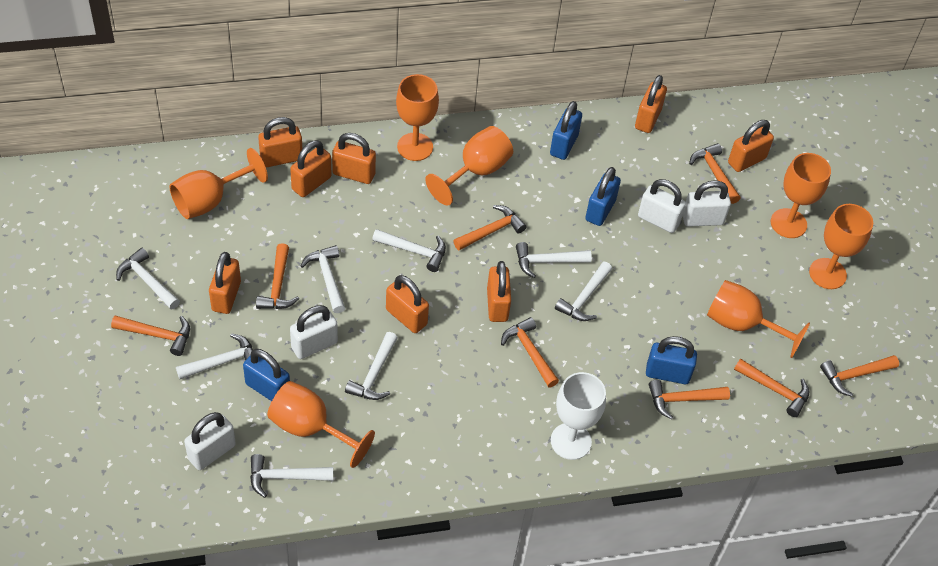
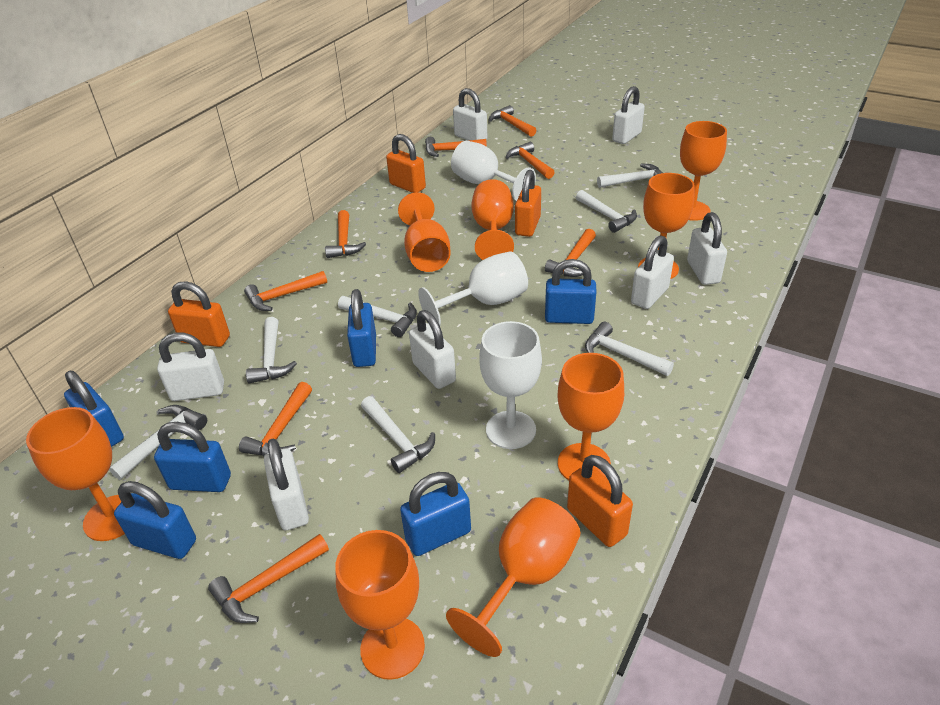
blue padlock: [243,349,290,401] [550,101,582,160] [585,167,621,226] [646,336,697,384] = 4 -> [64,371,124,447] [114,481,196,559] [154,422,231,492] [347,289,376,367] [400,472,471,556] [545,259,596,324] = 6
orange goblet: [169,148,268,219] [267,381,375,468] [396,74,439,161] [425,126,513,206] [707,280,810,358] [771,153,831,238] [809,204,873,289] = 7 -> [26,407,125,541] [335,530,425,680] [398,192,451,272] [446,497,580,657] [471,179,514,260] [557,353,624,480] [638,173,695,279] [680,121,727,221] = 8
orange padlock: [209,252,241,314] [258,117,302,167] [290,140,332,197] [332,133,376,184] [386,275,429,333] [487,261,511,322] [635,75,667,133] [728,120,774,172] = 8 -> [168,281,230,347] [386,134,426,193] [515,170,541,237] [567,455,633,547] = 4
white goblet: [551,372,606,460] = 1 -> [418,251,528,325] [451,141,536,201] [479,321,542,449] = 3
white hammer: [116,248,180,310] [176,333,253,379] [250,454,333,498] [300,245,345,313] [345,332,398,400] [372,229,446,272] [516,242,592,278] [555,262,612,321] = 8 -> [109,405,207,480] [246,317,297,384] [338,296,417,337] [361,396,435,473] [576,190,637,233] [585,322,674,376] [597,163,663,188] = 7
white padlock: [184,412,236,470] [290,305,338,359] [638,179,686,233] [683,180,731,227] = 4 -> [157,332,224,401] [264,438,309,530] [409,310,456,389] [453,88,487,141] [612,86,645,144] [631,235,674,309] [687,212,727,285] = 7

